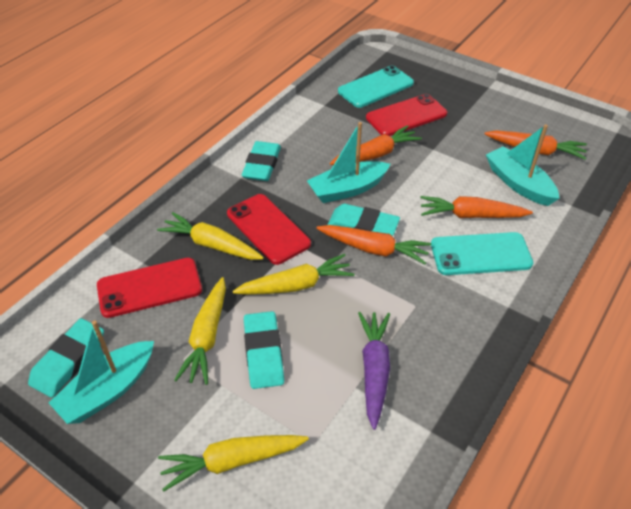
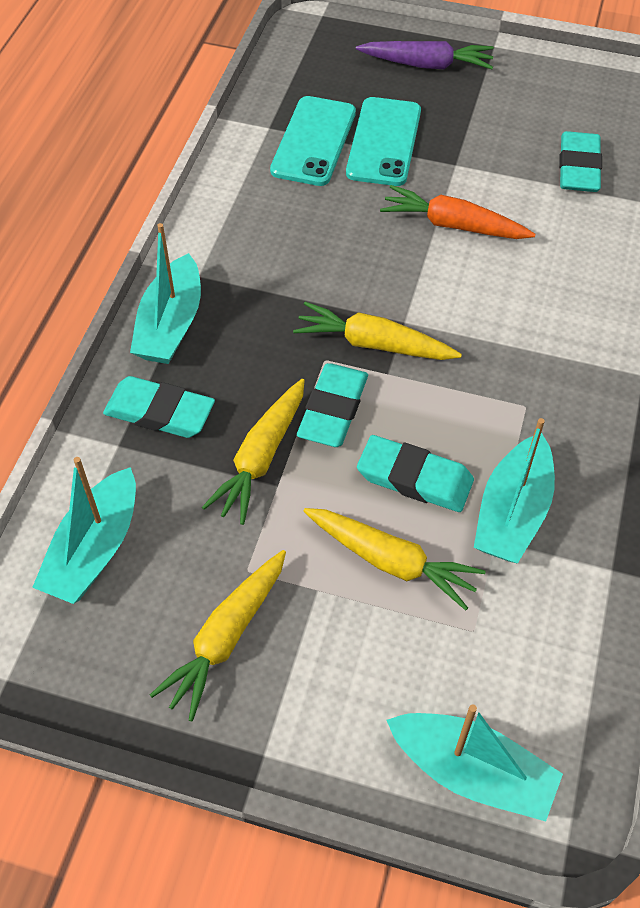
orange carrot: [317,225,431,264] [330,125,422,165] [420,196,533,218] [485,130,587,160] = 4 -> [380,185,536,239] = 1
red phone: [97,258,202,318] [227,194,311,265] [366,94,447,136] = 3 -> none = 0
turquoise boat: [49,320,154,424] [307,122,390,203] [486,124,559,206] = 3 -> [32,457,136,604] [130,223,201,364] [387,704,563,822] [474,418,555,564] = 4

